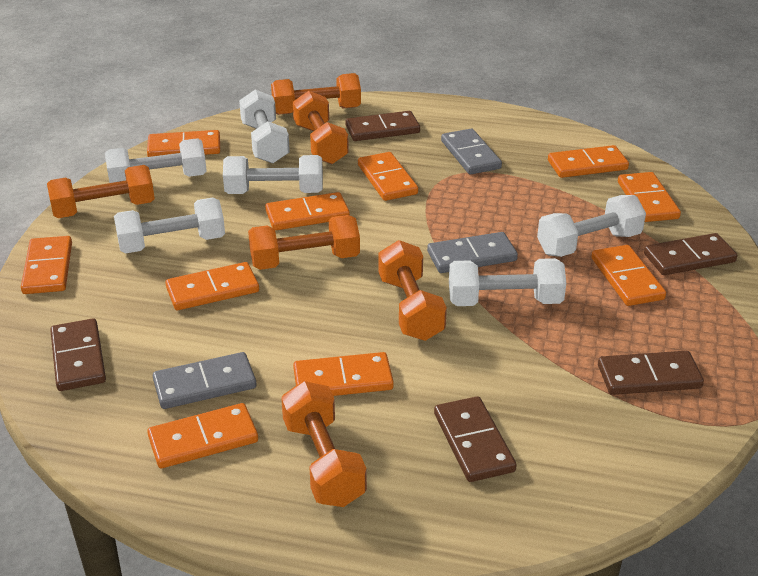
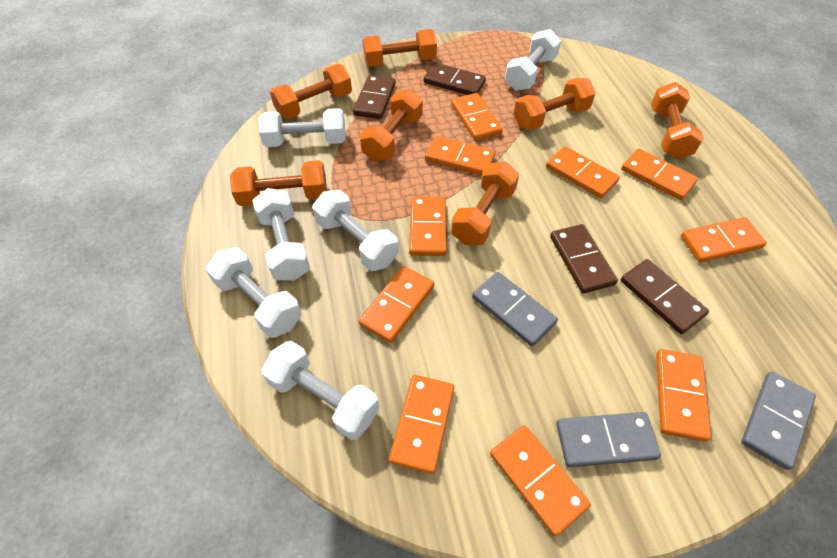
brown domino: [50,318,106,391] [345,111,420,141] [434,396,517,482] [598,351,704,395] [644,233,737,275] = 5 -> [353,75,396,119] [424,63,486,95] [550,224,618,293] [621,259,709,334] = 4
orange dumbbell: [47,165,155,218] [248,215,360,270] [271,73,361,115] [281,381,367,507] [293,91,349,164] [379,240,447,341] = 6 -> [230,160,327,206] [270,64,352,119] [360,89,423,162] [362,29,437,67] [451,162,519,245] [514,78,596,130] [651,82,704,159] = 7

